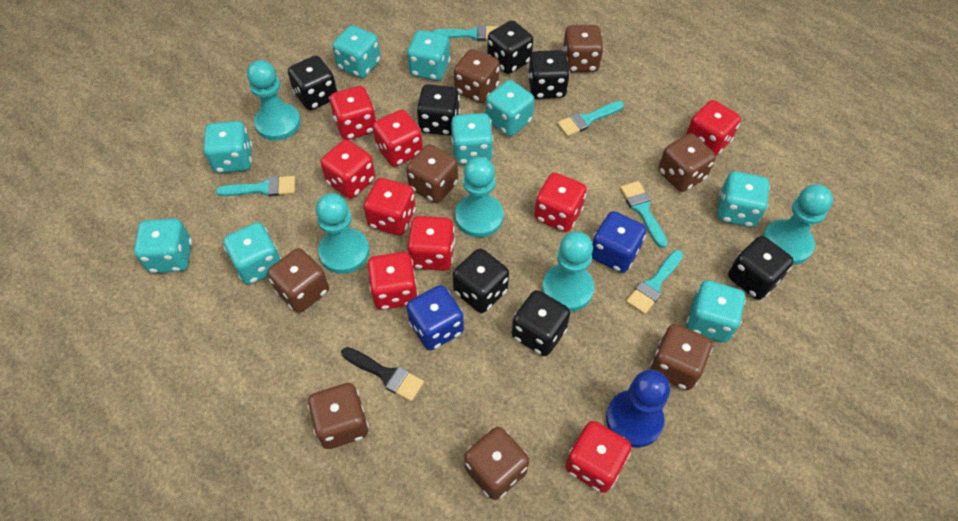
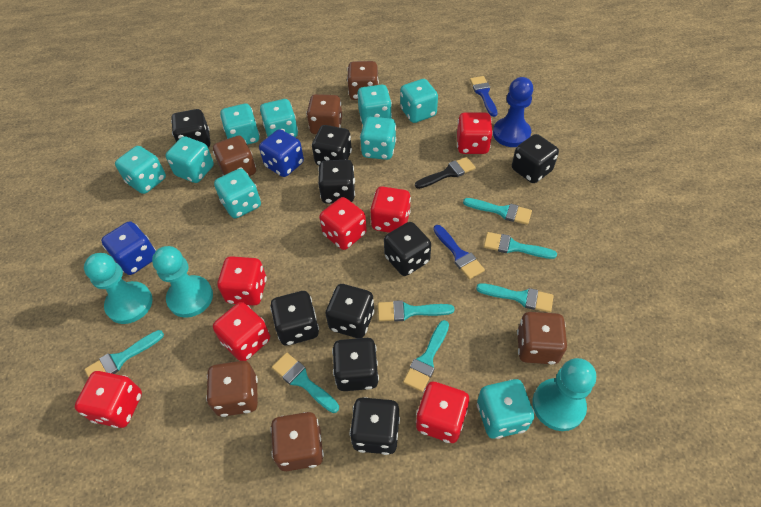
black dice: [288,56,337,110] [416,84,460,136] [453,249,509,313] [487,20,533,74] [512,290,570,356] [528,50,570,99] [728,236,794,300] = 7 -> [171,109,210,148] [270,291,319,346] [312,125,352,166] [318,160,355,204] [326,284,374,338] [332,338,379,391] [350,397,400,455] [384,222,431,276] [512,134,559,183] = 9
blue brush: none = 0 -> [433,225,485,280] [470,76,498,117] = 2
brown dice: [267,248,329,313] [308,383,369,449] [406,144,458,203] [454,49,500,103] [464,427,529,500] [562,25,604,72] [650,324,712,390] [659,133,716,192] = 8 -> [206,361,258,417] [213,136,256,176] [270,412,324,471] [306,94,342,134] [347,61,379,100] [517,312,567,364] = 6
red dice: [321,139,375,199] [330,86,376,140] [364,178,416,235] [368,252,418,310] [373,110,423,167] [407,216,455,271] [534,173,587,232] [565,421,631,493] [686,100,741,156] = 9 -> [75,371,142,428] [213,302,270,361] [218,256,267,306] [319,197,367,250] [370,186,411,233] [416,382,469,443] [457,113,493,154] = 7
turquoise brush: [216,176,295,197] [432,25,499,41] [557,101,624,137] [620,181,668,248] [626,250,683,314] = 5 -> [84,330,164,378] [272,352,339,413] [378,300,455,321] [403,320,449,392] [463,198,532,225] [476,283,554,313] [484,232,557,259] = 7
turquoise pawn: [247,60,301,141] [316,193,369,274] [455,157,504,237] [542,232,594,312] [762,184,833,265] = 5 -> [84,253,153,324] [152,246,213,318] [532,358,596,431] = 3

